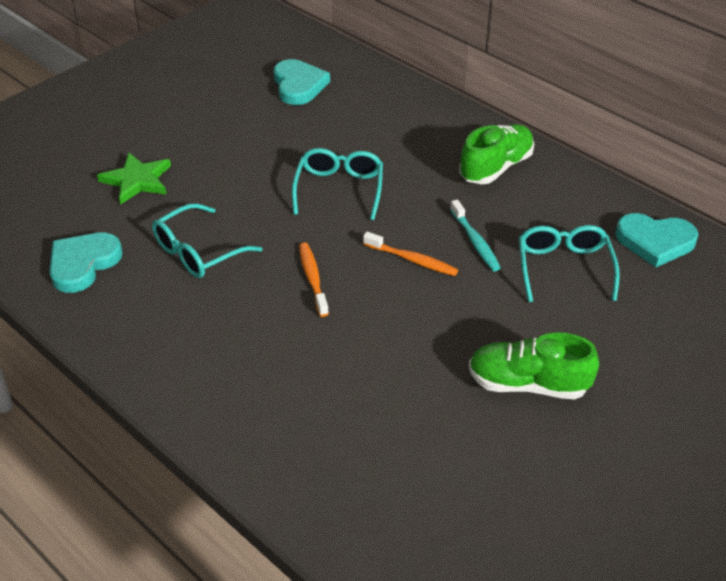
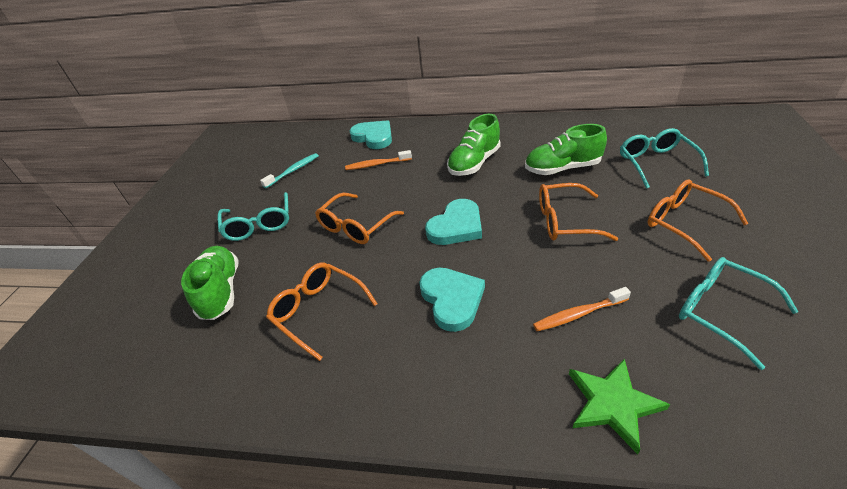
green shoe: [459,124,534,184] [469,332,599,399] = 2 -> [181,246,239,320] [447,114,501,176] [525,124,607,175] = 3
orange glasses: none = 0 -> [266,263,378,361] [315,193,404,244] [539,183,618,241] [648,180,749,262] = 4

